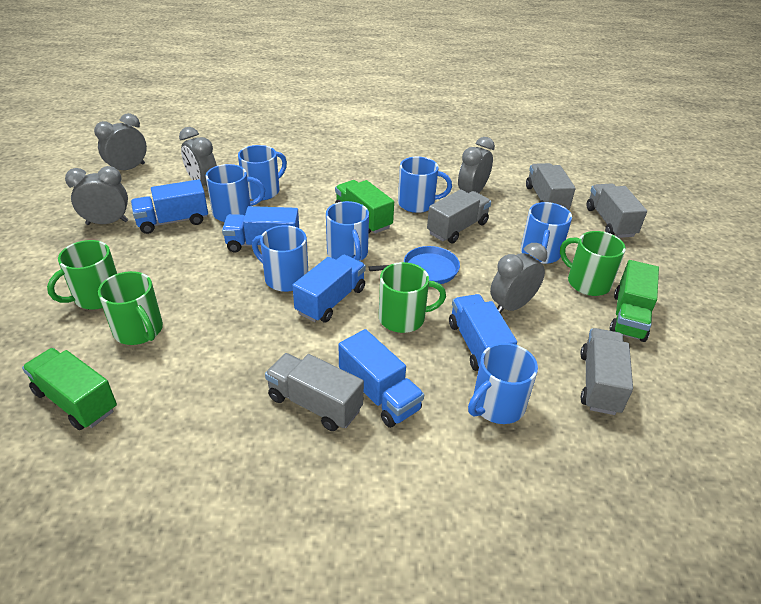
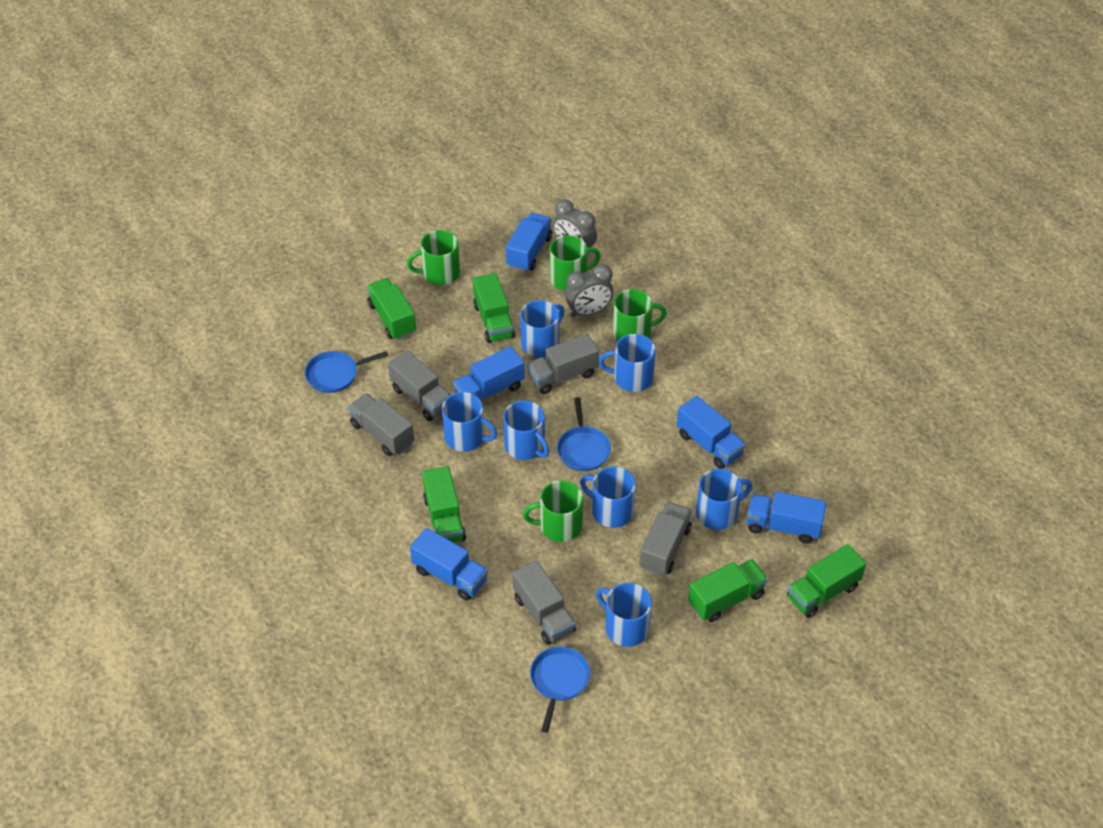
blue pan: [369,246,460,284] = 1 -> [305,351,388,393] [530,646,590,733] [557,397,611,471] = 3
green truck: [22,348,117,430] [335,180,394,234] [609,260,659,342] = 3 -> [367,278,416,340] [422,466,466,542] [473,273,515,343] [688,559,768,622] [787,544,866,618] = 5
grey clock: [65,166,128,225] [94,113,147,170] [179,127,217,188] [458,137,495,193] [490,243,547,313] = 5 -> [553,199,597,257] [565,264,613,317] = 2

